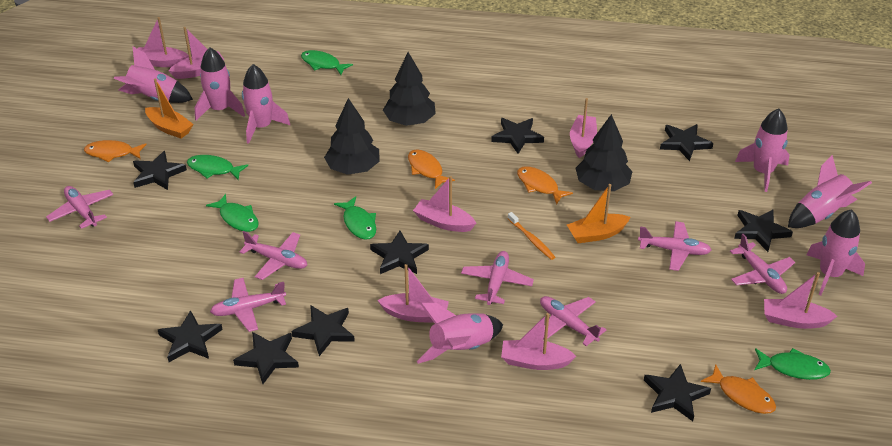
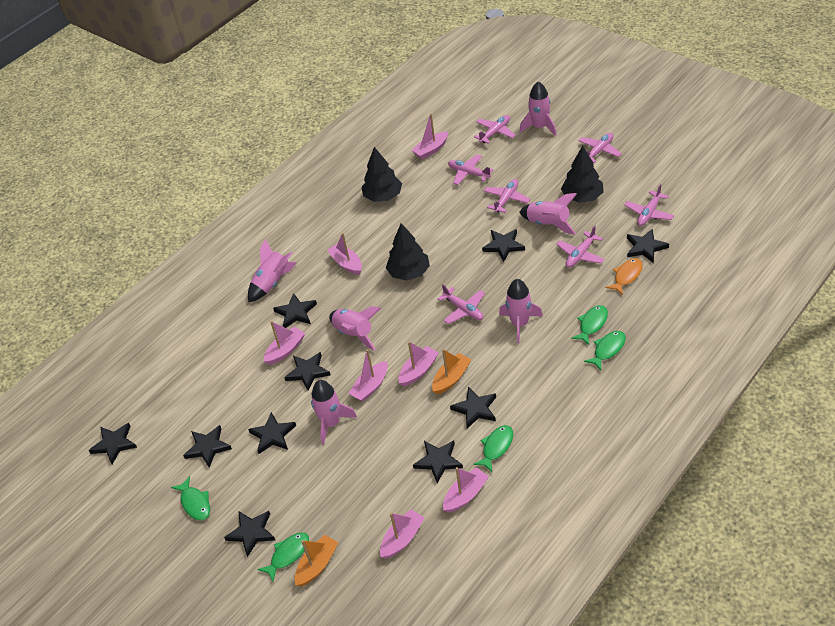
black star: [133,151,187,190] [158,310,223,362] [233,332,299,384] [291,305,355,356] [370,231,429,274] [491,118,544,154] [644,364,711,421] [660,124,713,161] [734,210,793,252] = 9 -> [89,423,137,464] [183,425,232,468] [224,511,275,557] [248,412,296,454] [273,293,317,328] [284,352,331,391] [413,440,463,483] [450,387,496,429] [482,229,525,262] [627,229,669,263] = 10
orange fish: [84,140,147,162] [408,149,455,189] [517,166,573,204] [701,364,776,414] = 4 -> [606,258,643,295] = 1
orange toothbrush: [507,212,555,260] = 1 -> none = 0
pink rocket: [114,47,193,103] [195,47,245,120] [242,64,290,144] [417,303,503,364] [735,109,789,192] [788,155,872,228] [807,209,865,295] = 7 -> [248,239,297,303] [311,380,357,445] [329,306,381,351] [499,279,543,343] [519,193,577,234] [520,81,556,136] = 6

